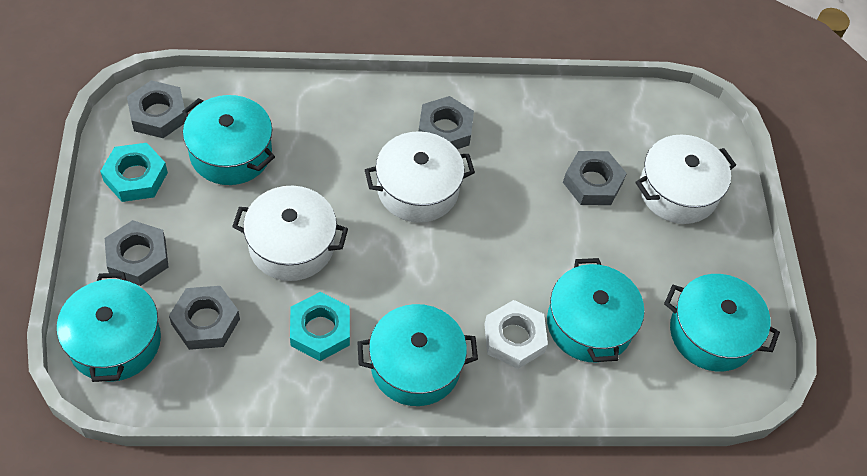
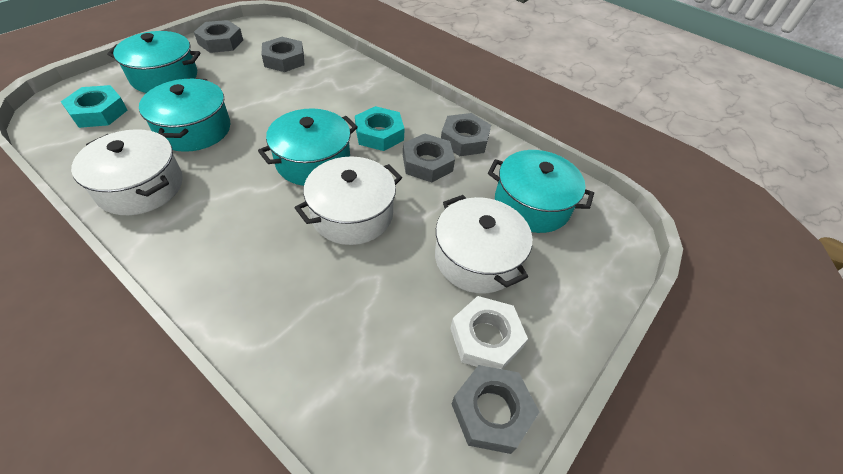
turquoise pot: [57,272,161,382] [182,95,275,185] [357,304,478,406] [547,258,644,362] [664,274,780,371] = 5 -> [107,31,201,93] [139,78,230,152] [258,108,358,186] [488,150,594,233] = 4

